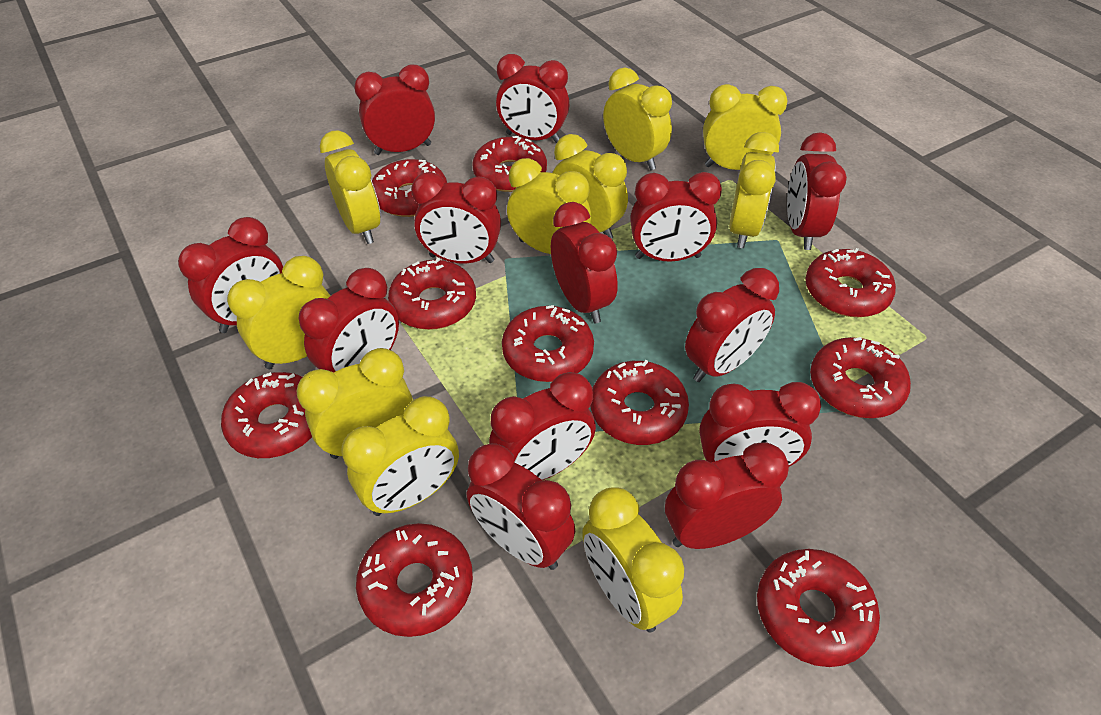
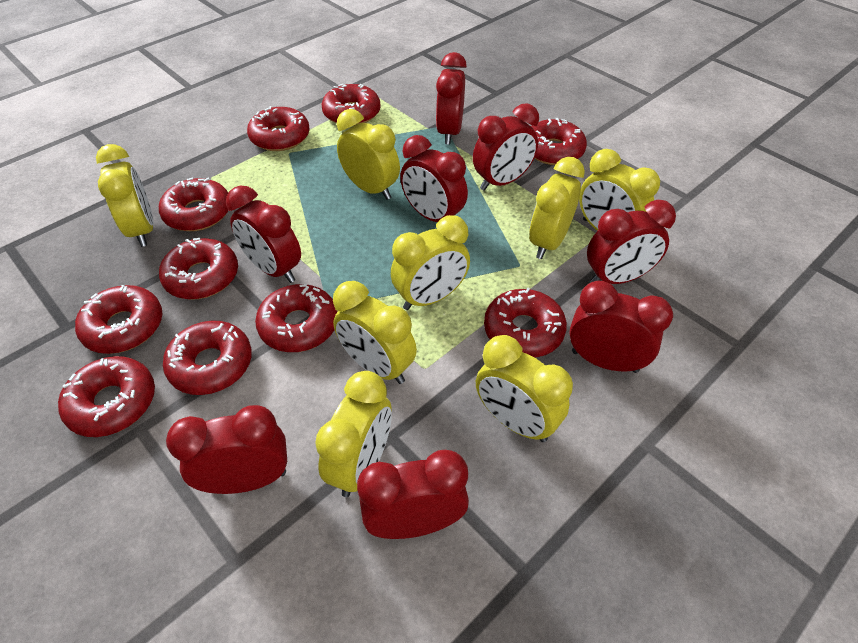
red clock: [178,217,283,333] [298,268,399,372] [354,65,435,155] [411,172,501,264] [467,443,575,570] [489,372,596,480] [496,54,569,143] [551,202,618,323] [630,172,722,262] [665,442,789,549] [685,268,779,382] [699,382,821,467] [787,132,847,250] = 13 -> [166,405,287,494] [226,186,301,283] [357,450,469,539] [400,135,468,222] [436,52,467,145] [473,103,539,191] [569,281,673,373] [587,200,676,284] = 8
yellow clock: [227,256,330,369] [296,348,413,459] [320,130,381,244] [342,396,459,516] [507,158,591,254] [553,134,628,239] [582,487,684,632] [603,68,672,171] [703,84,787,170] [729,132,779,248] = 10 -> [96,144,153,247] [315,371,392,497] [333,281,417,384] [337,109,400,200] [391,215,470,310] [476,335,573,442] [529,157,585,259] [579,149,660,231] = 8

